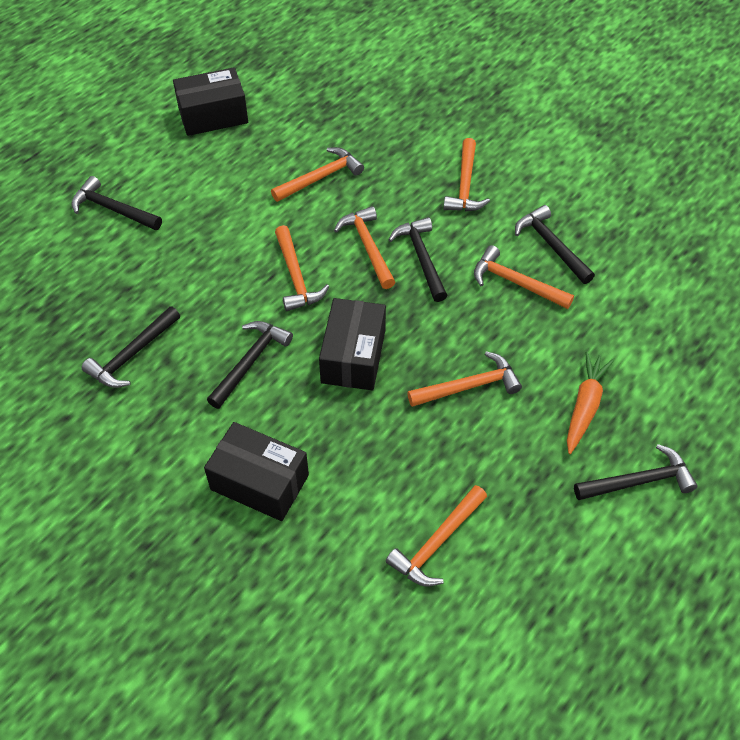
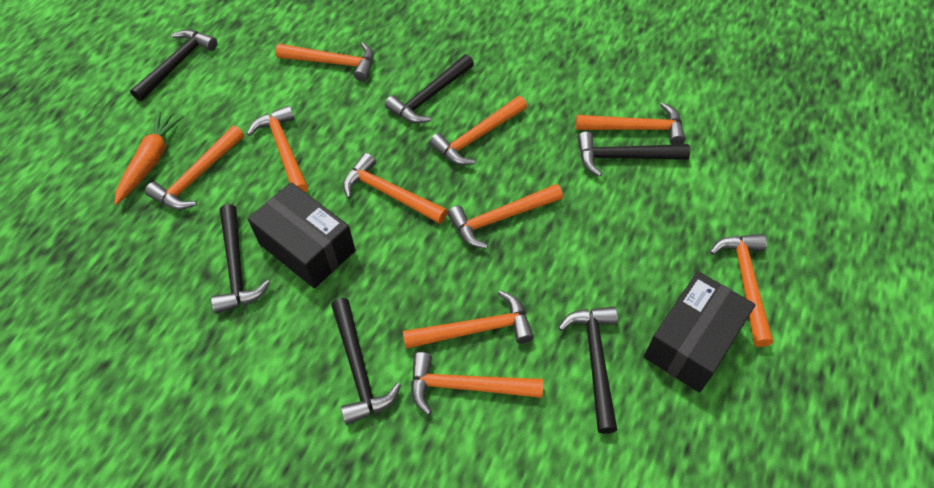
black box: [173,67,248,136] [204,422,309,521] [319,298,386,390] = 3 -> [248,182,355,288] [644,271,755,393] = 2
orange hammer: [271,147,364,202] [275,225,329,311] [334,206,395,289] [386,485,487,587] [407,351,522,407] [443,138,490,211] [474,245,574,309] = 7 -> [145,126,244,210] [247,105,308,192] [276,42,374,81] [343,153,448,224] [403,290,534,349] [411,352,543,415] [429,96,527,165] [447,184,563,249] [576,103,686,145] [710,234,773,347] = 10

